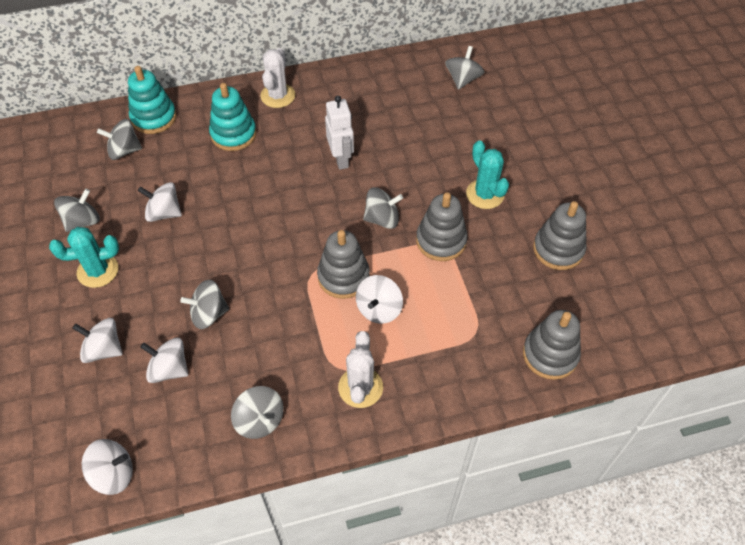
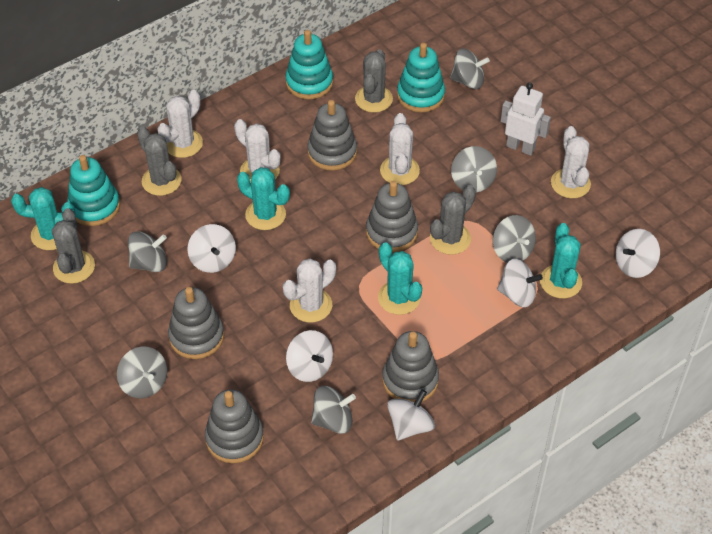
grey cactus: none = 0 -> [52,208,95,284] [137,127,182,196] [355,49,393,113] [430,185,476,255] = 4
grey stacking toy: [317,230,370,299] [416,192,468,261] [523,310,581,380] [533,201,587,270] = 4 -> [168,287,224,359] [205,389,264,463] [307,100,357,170] [366,181,418,252] [382,331,439,403] = 5
turquoise cactus: [49,227,119,288] [466,140,509,209] = 2 -> [11,187,76,250] [237,167,290,230] [378,242,422,315] [540,223,582,298] = 4
turquoise stacking toy: [128,66,176,134] [209,83,257,151] = 2 -> [67,155,120,226] [285,30,333,99] [397,43,445,112] = 3
white cactus: [260,48,295,108] [338,331,383,408] = 2 -> [157,90,203,158] [234,119,281,183] [283,258,336,323] [380,113,420,185] [551,126,591,198] = 5

